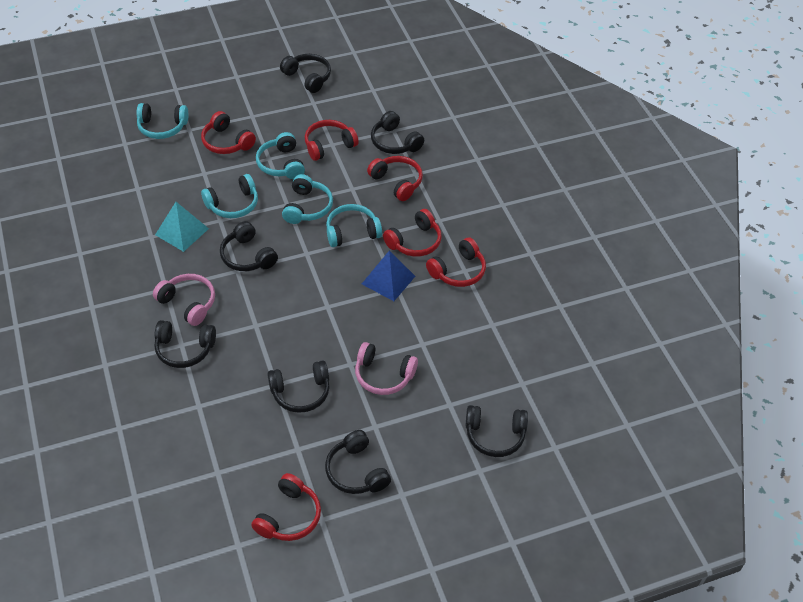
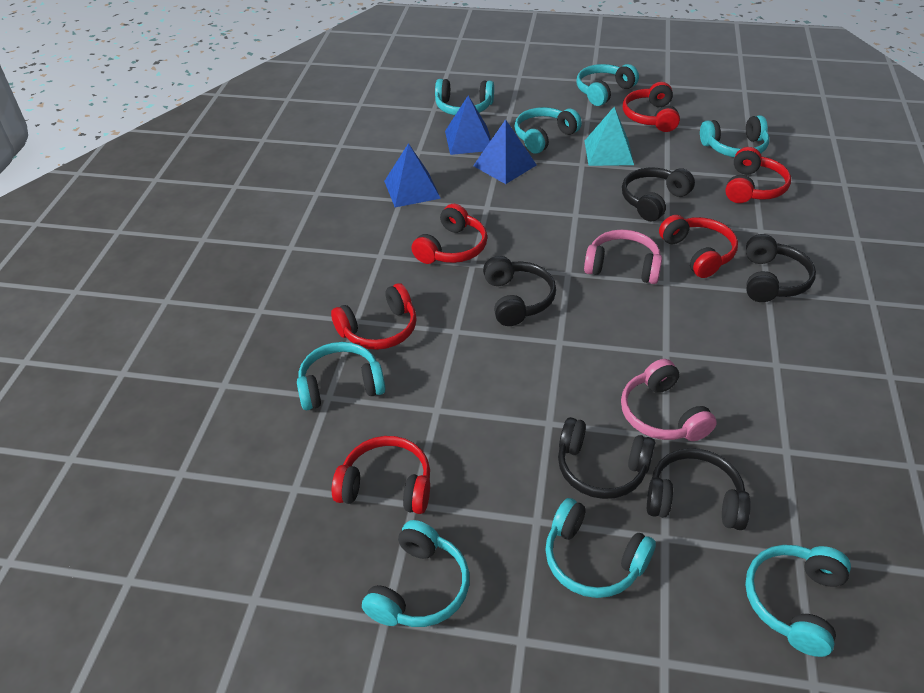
black headphones: [154,320,216,368] [220,221,278,271] [267,360,330,413] [280,54,331,93] [325,430,391,494] [371,111,424,154] [466,405,528,457] = 7 -> [483,256,556,326] [558,417,655,499] [622,167,695,221] [647,448,751,530] [746,234,816,302] = 5
blue pyramid: [362,251,415,301] = 1 -> [384,143,441,207] [445,95,491,155] [473,119,537,184] = 3
turquoise headphones: [137,103,188,139] [201,174,258,218] [256,132,305,179] [282,174,333,224] [326,204,382,247] = 5 -> [297,342,385,410] [362,520,470,627] [435,79,494,115] [514,107,582,154] [545,498,656,598] [576,64,639,106] [700,115,769,157] [745,545,851,657] = 8

